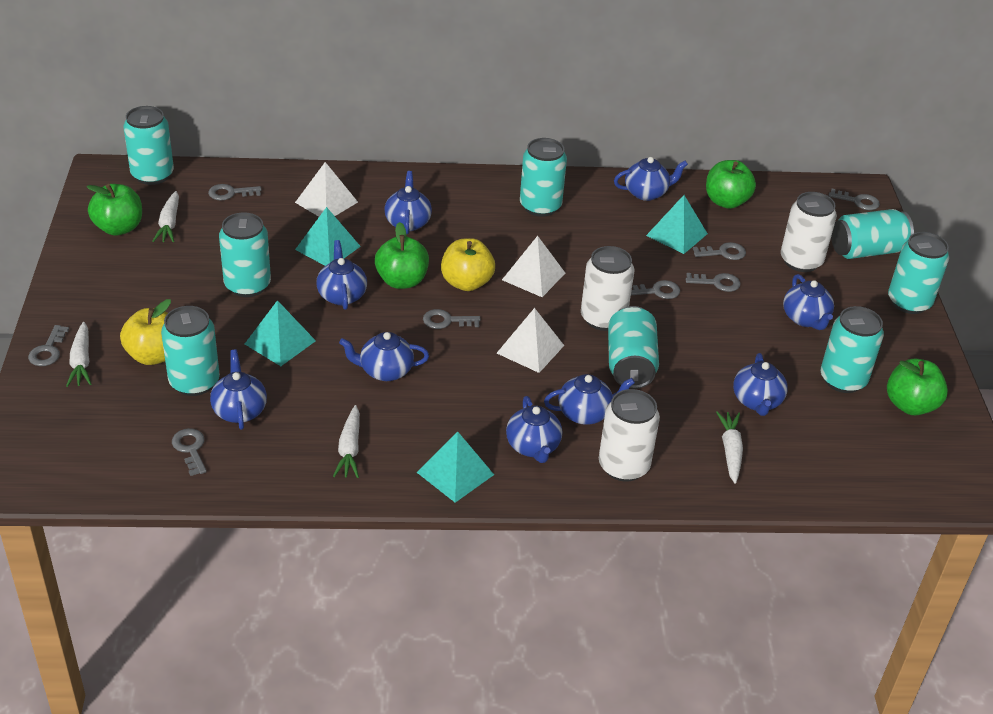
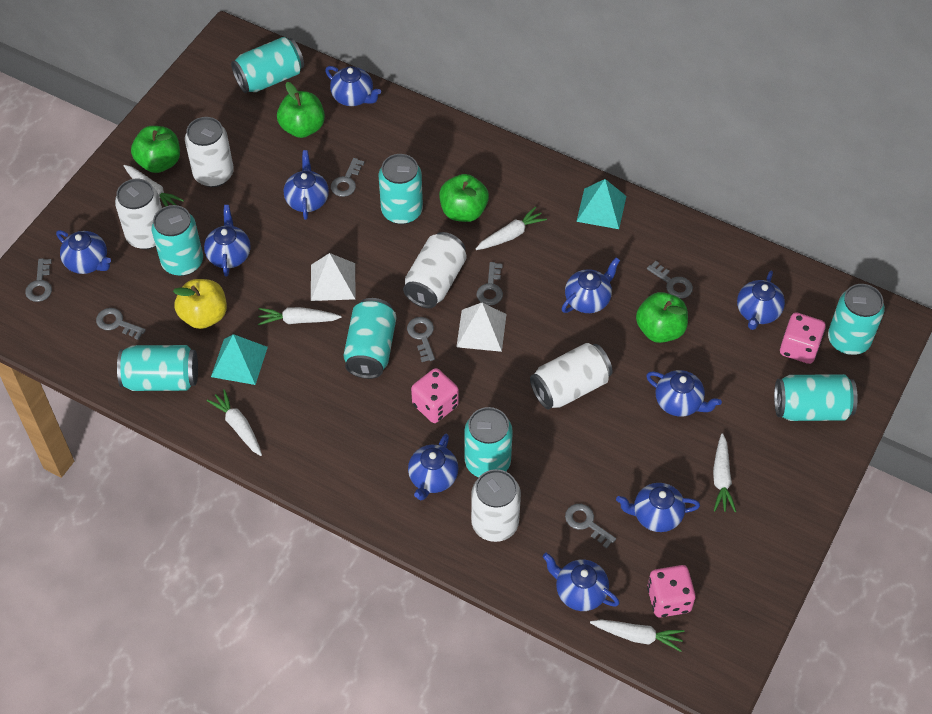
blue teapot: [210,350,267,430] [316,240,367,310] [339,332,429,381] [384,171,432,234] [506,396,562,463] [544,374,635,425] [614,157,688,201] [733,353,788,416] [783,274,834,330] = 9 -> [56,230,111,274] [204,205,251,277] [284,150,329,220] [325,66,381,106] [408,434,458,500] [543,553,620,611] [562,257,620,313] [616,483,700,532] [646,370,722,417] [737,271,785,330] = 10
grey key: [28,325,69,366] [172,428,207,476] [208,184,261,200] [423,309,481,329] [631,280,680,299] [686,273,741,292] [693,242,746,260] [829,189,880,210] = 8 -> [25,258,52,302] [96,308,146,340] [331,158,365,197] [407,317,435,362] [476,262,503,305] [565,504,616,549] [647,261,693,299] = 7
pink dice: none = 0 -> [411,368,459,423] [647,565,696,618] [780,312,826,364] = 3
turquoise pyramid: [245,300,316,366] [295,207,361,266] [417,431,494,503] [646,195,708,254] = 4 -> [211,334,268,385] [576,179,626,229] = 2
white can: [581,246,634,331] [599,389,660,481] [781,192,837,272] = 3 -> [115,179,162,249] [185,117,234,187] [403,232,467,308] [471,469,521,542] [530,343,612,410] = 5
white carrot: [66,322,91,387] [152,191,179,242] [333,405,360,478] [716,411,743,484] = 4 -> [124,165,184,206] [206,389,262,456] [258,307,341,325] [476,207,547,250] [590,619,684,652] [713,433,736,512] = 6
white pyramid: [295,162,358,217] [497,308,564,373] [502,236,565,297] = 3 -> [311,253,356,301] [456,303,507,352] = 2
yellow apple: [120,299,171,365] [441,238,495,291] = 2 -> [173,279,227,329] = 1

